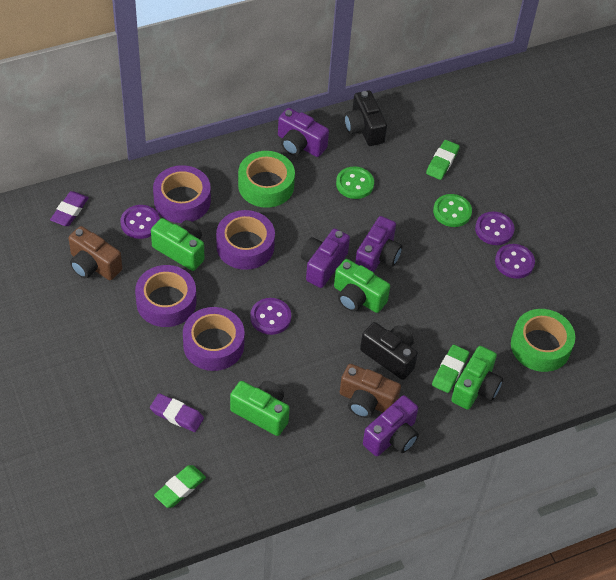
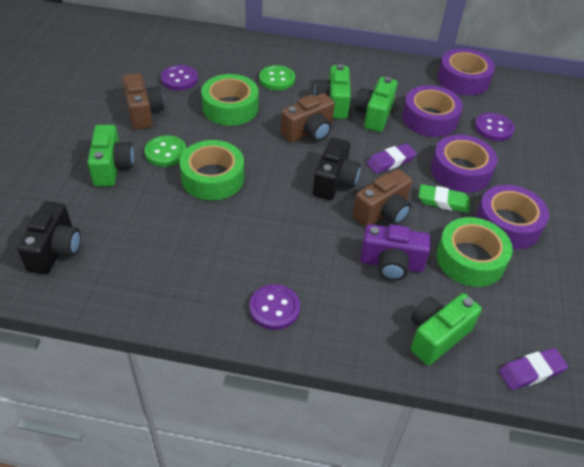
brown camera: [68,226,122,280] [340,364,401,418] = 2 -> [122,73,164,130] [281,93,335,142] [353,169,412,227] = 3
green eraser: [154,465,206,508] [426,140,460,180] [432,345,469,393] = 3 -> [419,184,470,213] = 1
green tape: [238,151,295,208] [511,309,575,372] = 2 -> [180,140,244,201] [201,74,259,126] [436,217,513,287] = 3
purple button: [120,205,160,239] [250,298,291,335] [475,211,514,245] [495,244,535,279] = 4 -> [161,65,198,90] [249,284,300,330] [475,113,515,141] = 3
purple camera: [278,108,329,157] [301,229,350,288] [355,216,402,272] [363,395,419,456] = 4 -> [360,224,431,281] = 1

